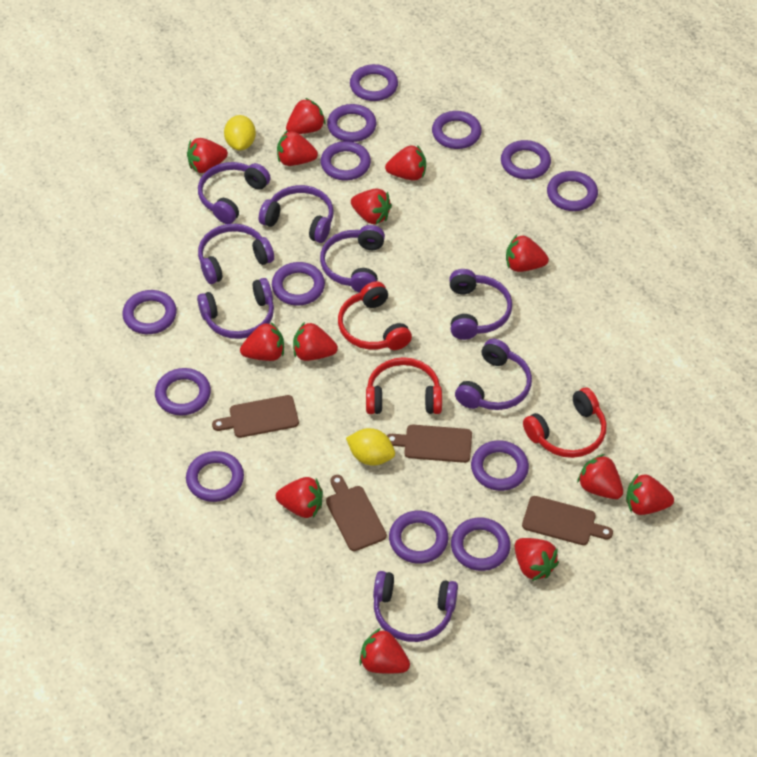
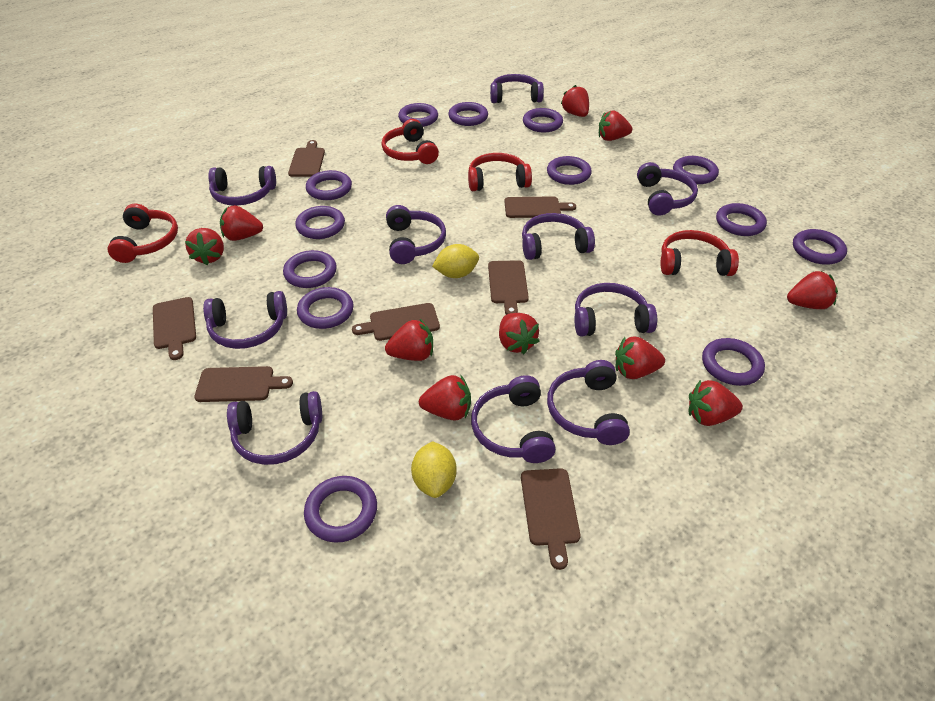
brown cutting board: [212,395,299,438] [326,475,387,551] [387,425,472,463] [522,496,613,545] = 4 -> [153,297,196,360] [194,366,293,402] [288,140,325,177] [352,303,440,341] [488,260,529,315] [504,196,576,218] [521,468,580,570] = 7
purple headphones: [197,278,274,339] [198,162,271,224] [198,224,274,284] [259,185,334,243] [320,225,385,293] [373,571,458,642] [449,269,512,340] [455,339,532,410] = 8 -> [203,291,287,349] [208,166,276,206] [227,391,322,465] [386,205,446,264] [471,375,556,463] [490,74,544,103] [522,213,595,260] [547,360,630,445] [574,283,657,336] [637,162,698,216] = 10
red headphones: [338,281,412,350] [366,357,442,414] [523,387,606,458] = 3 -> [107,204,178,263] [381,119,439,164] [468,153,532,191] [660,230,739,276] = 4
red strawberry: [187,138,228,173] [240,322,284,361] [276,477,323,518] [277,131,318,166] [286,98,326,134] [293,322,338,361] [351,189,392,224] [359,628,410,674] [385,145,426,181] [506,235,549,272] [515,538,559,581] [577,454,623,499] [626,474,674,515] = 13 -> [185,228,224,265] [220,205,263,241] [385,319,433,361] [419,375,471,420] [499,313,539,354] [561,85,589,117] [599,111,632,141] [615,337,665,379] [689,380,743,426] [787,271,838,309] = 10

